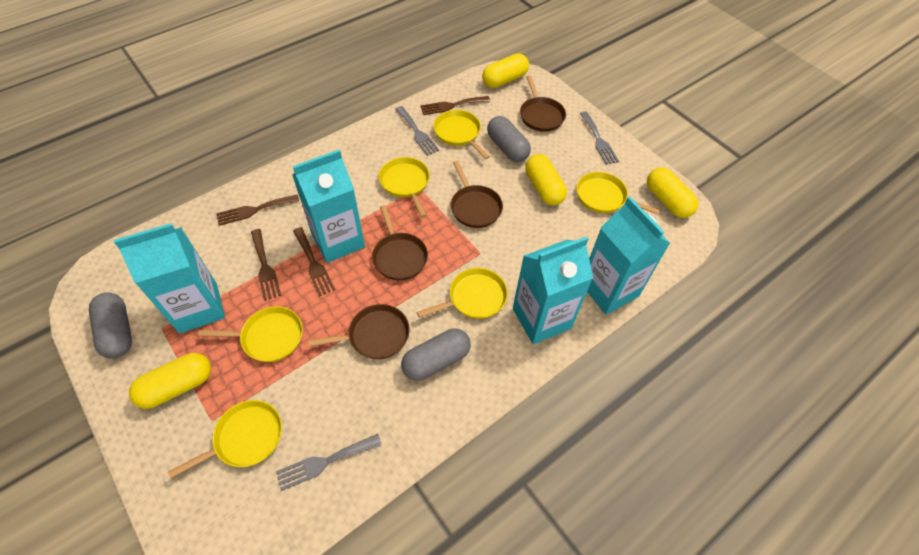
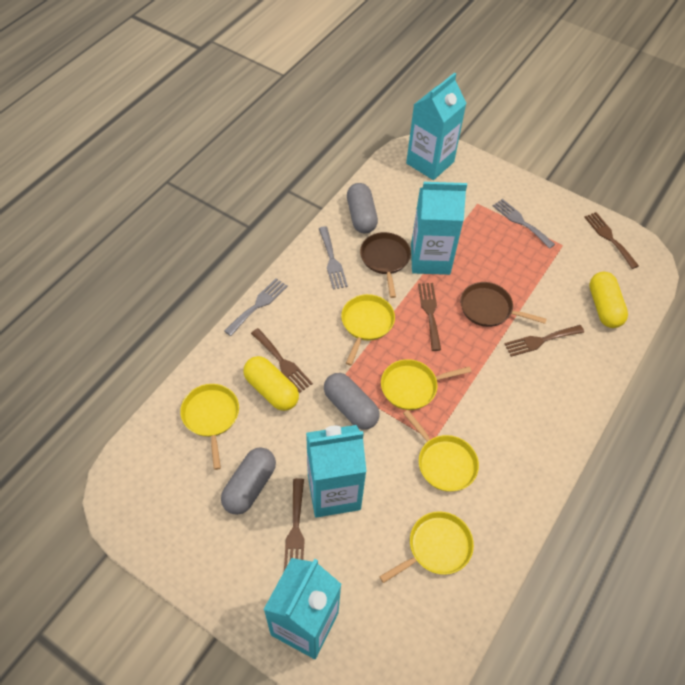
brown fork: [216,194,299,226] [251,229,281,301] [293,227,335,296] [420,96,490,115] = 4 -> [251,328,313,393] [284,478,305,571] [418,283,441,351] [504,325,584,357] [584,212,639,269] = 5
brown pan: [308,304,410,359] [372,205,428,280] [451,161,503,228] [520,76,566,132] = 4 -> [360,232,411,298] [460,282,547,327] = 2
yellow capsule: [129,353,211,409] [482,53,529,88] [525,154,567,205] [647,168,698,218] = 4 -> [243,356,299,411] [589,272,628,328] = 2
yellow pan: [168,400,282,478] [199,306,303,362] [379,157,430,217] [417,268,508,319] [433,110,490,159] [577,172,660,214] = 6 -> [180,384,239,470] [341,294,395,366] [379,511,474,583] [381,359,472,410] [403,410,479,492] = 5

